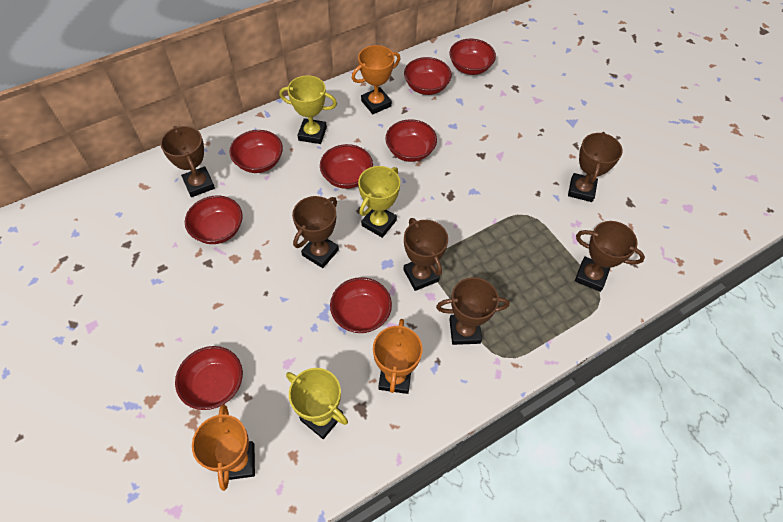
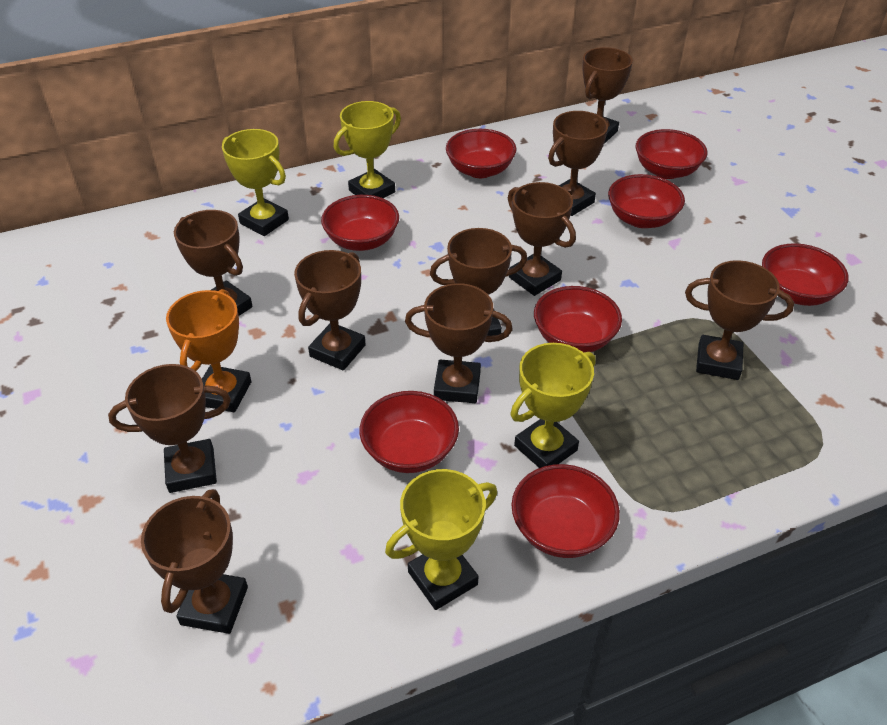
brown trophy: [160,126,215,197] [292,196,339,268] [403,218,448,291] [436,277,509,345] [568,132,622,202] [575,221,645,292] = 6 -> [108,364,231,493] [141,489,248,634] [174,210,253,316] [294,250,366,370] [405,283,513,403] [430,228,527,336] [508,182,576,296] [548,111,608,216] [582,47,633,144] [685,260,794,380] = 10
orange trophy: [192,404,255,491] [352,45,400,114] [373,319,422,394] = 3 -> [166,289,252,412] = 1
yellow trophy: [279,75,337,144] [286,368,348,439] [358,166,400,238] = 3 -> [222,129,289,236] [334,101,401,198] [385,469,497,610] [510,343,596,468] = 4

